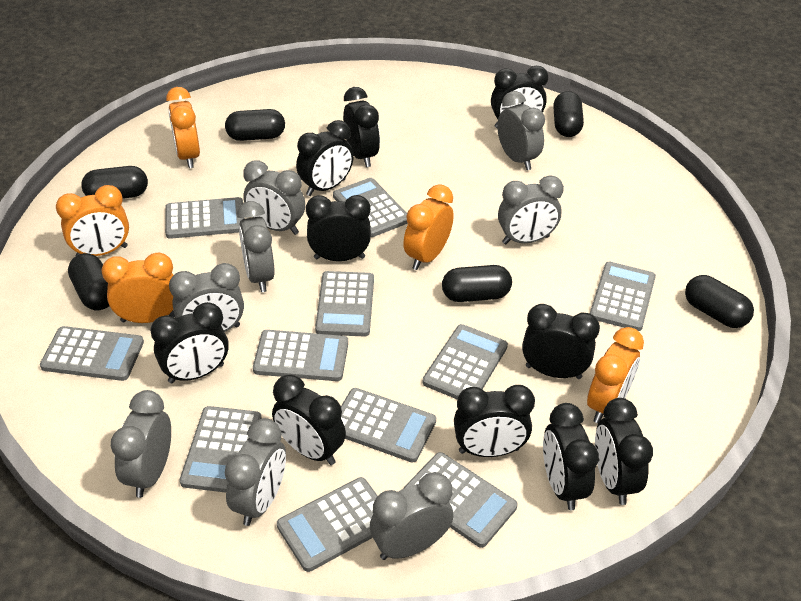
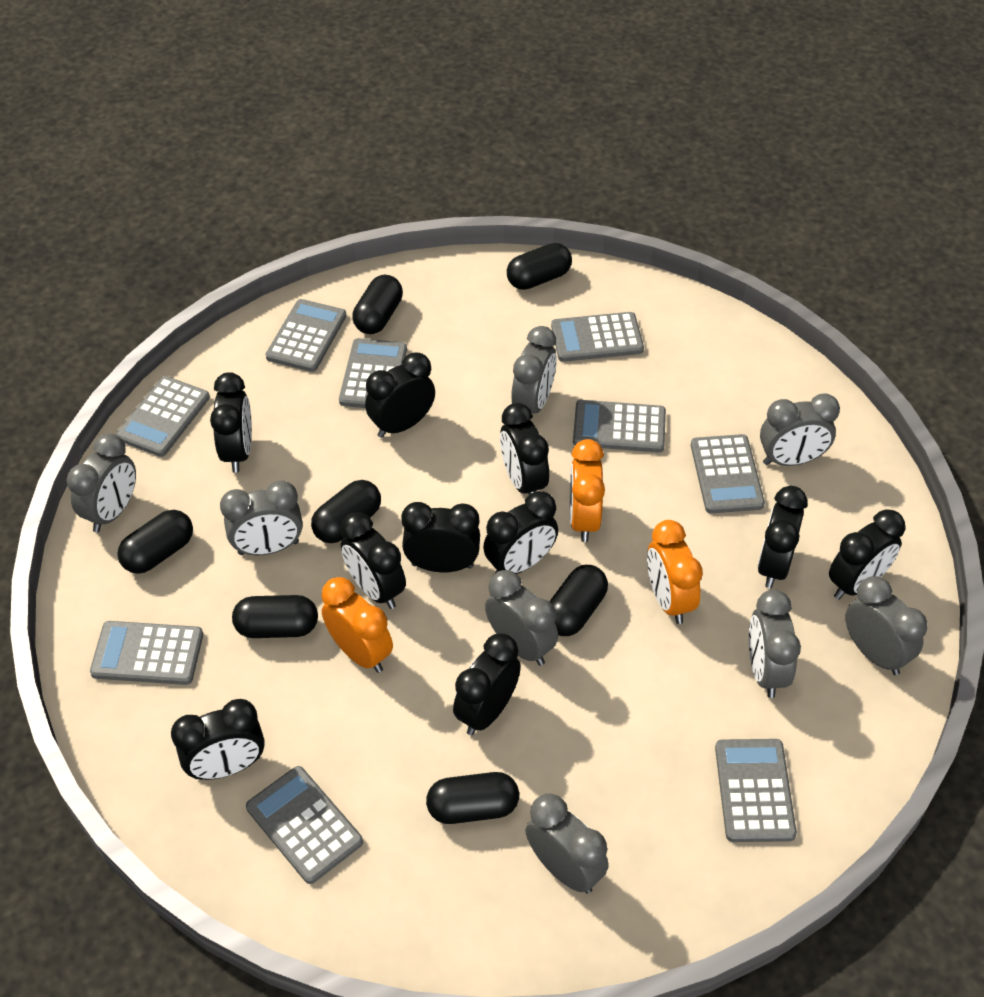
black capsule: [68,253,109,310] [81,166,148,199] [225,109,285,141] [442,265,512,302] [553,91,584,137] [685,275,754,328] = 6 -> [117,510,193,574] [232,595,318,638] [311,480,381,543] [352,275,403,334] [426,772,519,824] [507,243,572,290] [549,565,608,636] = 7
grey calculator: [40,326,144,381] [165,197,245,239] [180,406,262,493] [253,330,348,381] [277,477,378,572] [315,271,374,337] [333,178,408,237] [341,388,436,463] [404,452,517,548] [422,324,508,399] [590,262,656,331] = 11 -> [90,621,203,685] [116,376,210,457] [246,766,363,884] [266,299,346,372] [339,338,407,408] [551,312,644,362] [573,400,666,453] [691,434,765,513] [715,739,797,842] = 9
orange clock: [56,185,129,256] [102,252,175,323] [166,87,200,168] [403,184,454,270] [587,327,644,423] = 5 -> [322,577,393,673] [570,439,605,542] [647,520,703,624] = 3

